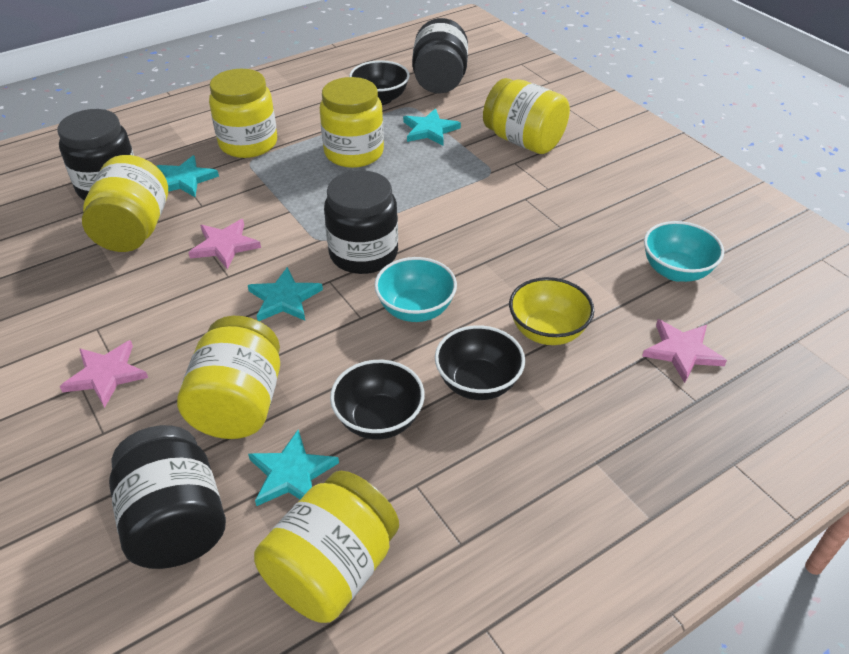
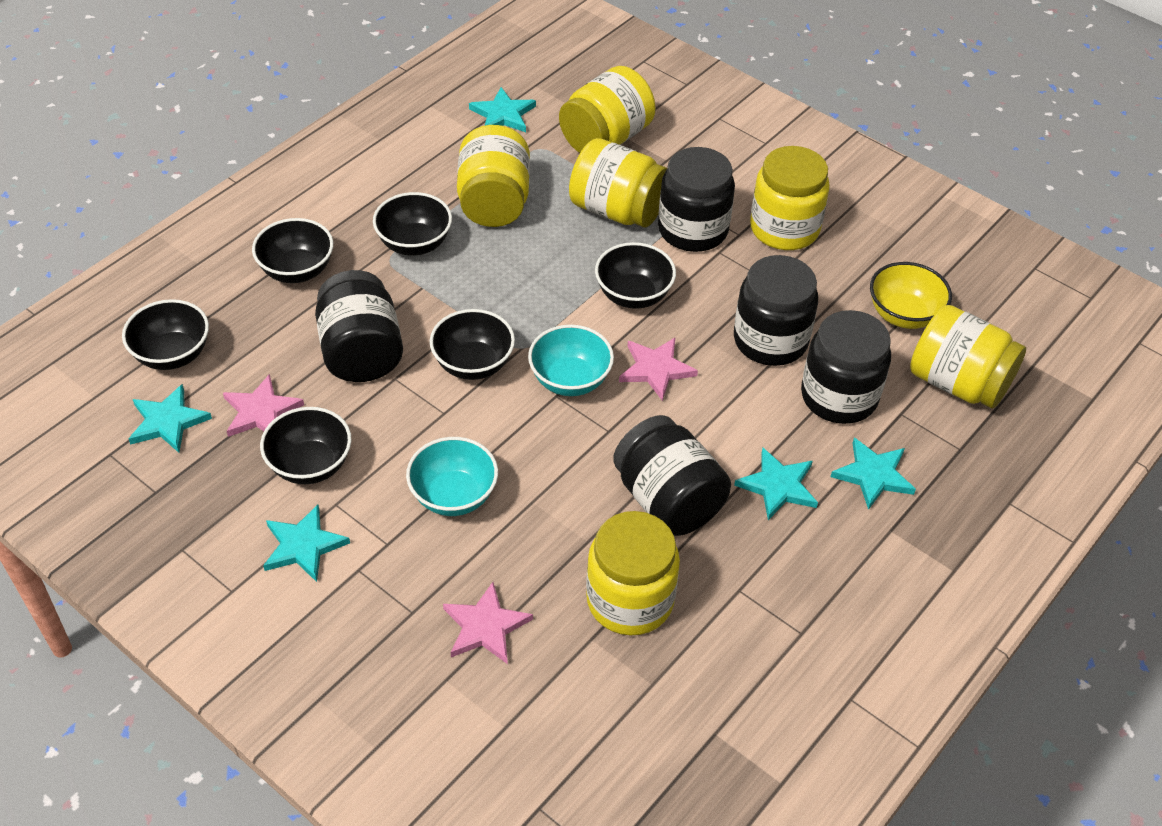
black bowl: [330,360,425,440] [349,60,410,105] [435,325,525,400] = 3 -> [122,299,209,370] [252,218,333,283] [260,407,352,484] [373,192,452,256] [430,309,515,380] [595,242,676,309] = 6
black jar: [58,109,134,200] [109,425,226,569] [324,170,398,274] [412,18,468,93] = 4 -> [315,270,403,382] [613,415,731,536] [658,147,735,252] [734,255,818,366] [801,310,891,424] = 5
turquoise star: [157,155,219,197] [248,267,323,321] [248,430,339,506] [403,109,461,145] = 4 -> [129,384,212,453] [263,505,350,582] [469,87,536,132] [734,448,818,520] [831,438,916,510] = 5

